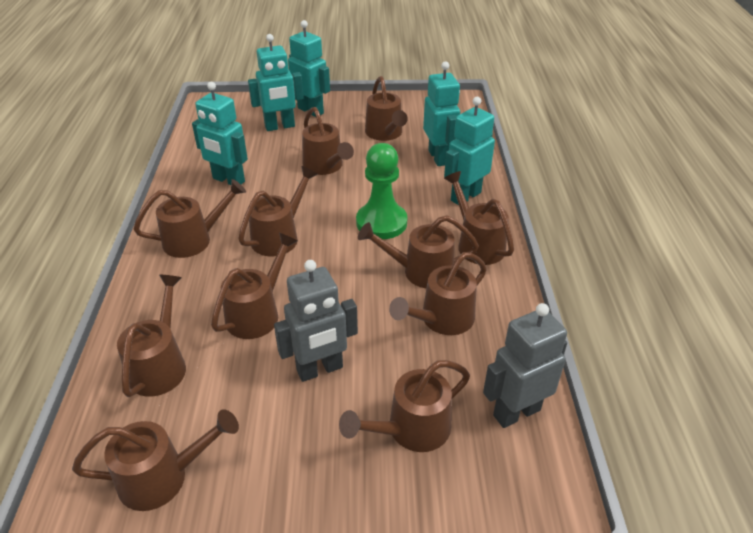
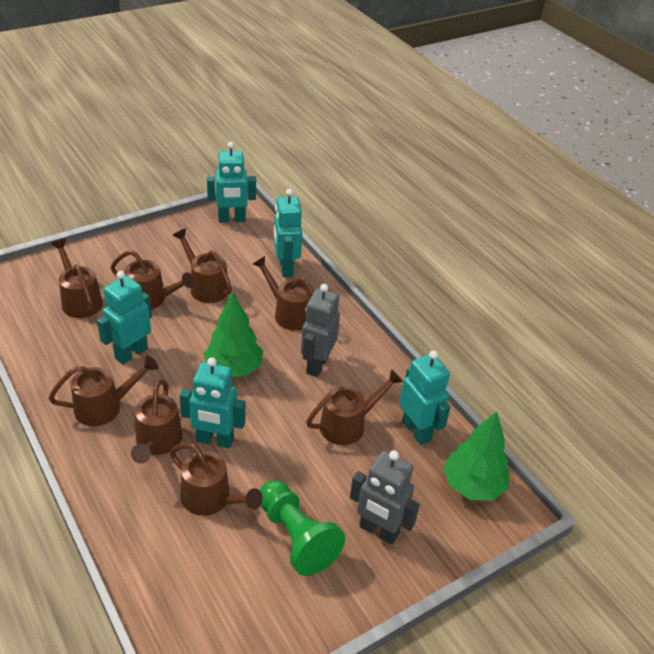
brown watering can: [72,409,239,511] [117,275,186,397] [134,179,246,258] [211,233,298,339] [238,166,318,257] [302,107,354,175] [339,360,470,452] [358,215,479,288] [365,76,408,141] [389,252,487,335] [444,171,514,265] = 11 -> [49,355,159,426] [51,239,103,318] [111,250,195,310] [131,379,183,464] [170,443,263,516] [172,229,232,303] [253,256,315,331] [306,369,403,445] = 8
green tree: none = 0 -> [203,292,263,377] [443,411,509,501] = 2

